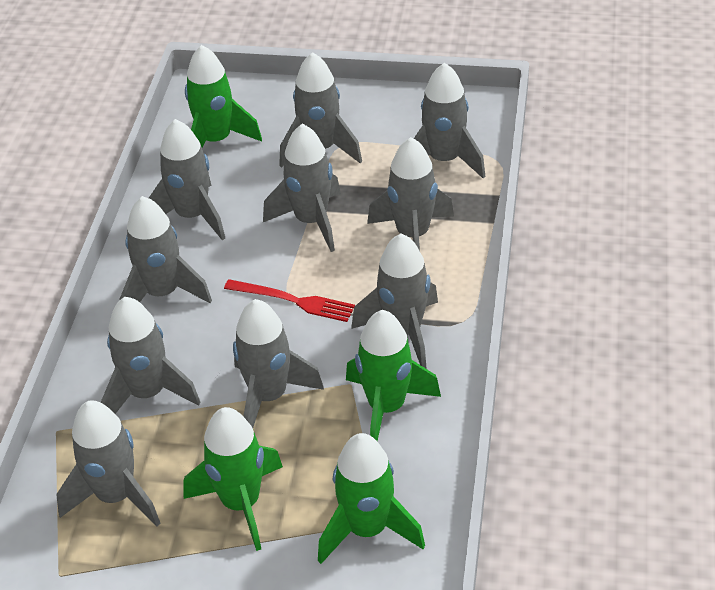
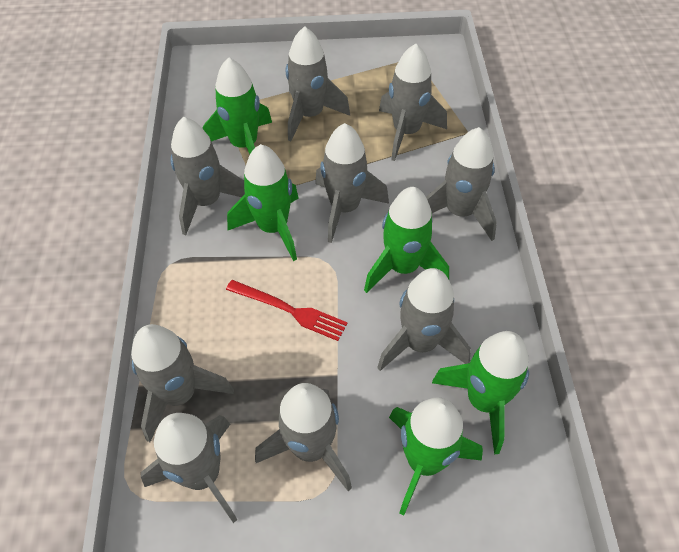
green rocket: [183,407,283,551] [185,45,262,147] [318,433,425,564] [346,310,441,441] = 4 -> [202,58,272,154] [227,144,299,261] [364,187,449,293] [389,397,483,515] [432,331,529,454] = 5
grey rocket: [56,401,161,526] [101,297,200,414] [119,196,212,304] [149,119,225,240] [233,299,324,428] [263,124,341,252] [279,52,362,168] [351,233,438,369] [367,137,454,251] [414,63,485,178] = 10 -> [131,324,234,442] [141,413,238,523] [170,117,245,235] [255,383,352,491] [286,26,350,141] [315,123,389,243] [377,268,471,371] [379,44,447,161] [426,127,497,241] = 9

